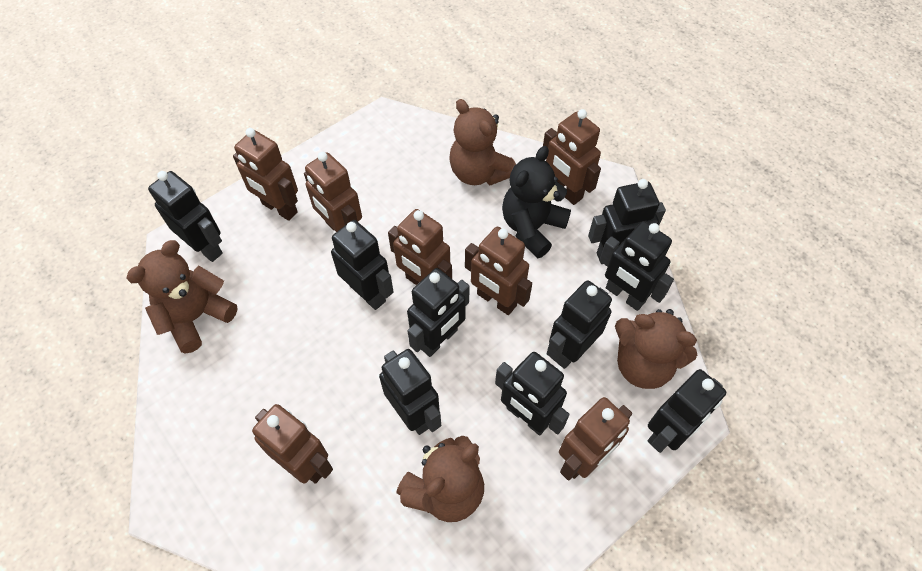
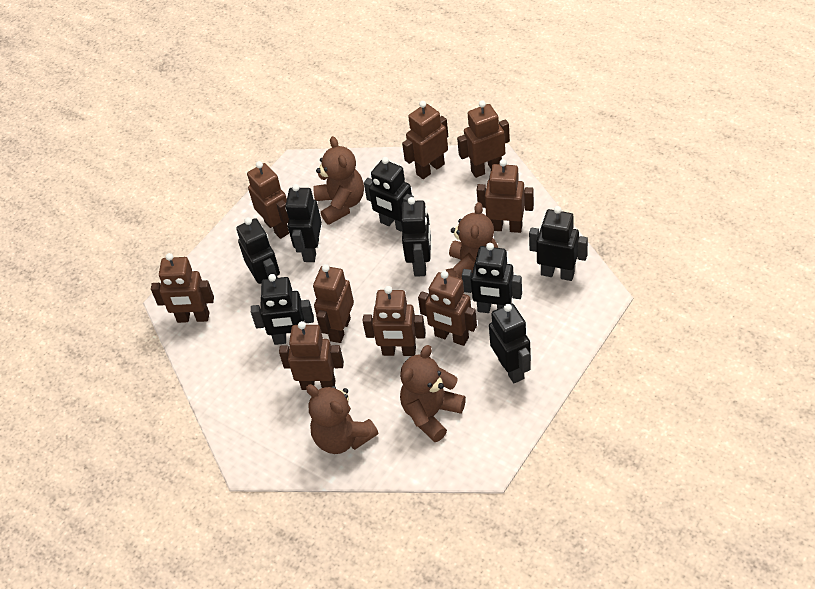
black robot: [148,171,223,262] [331,220,394,310] [379,349,441,435] [407,268,470,357] [495,352,569,436] [547,280,612,369] [588,179,666,264] [599,221,674,311] [648,369,726,453] = 9 -> [236,217,280,284] [251,274,314,345] [285,184,322,262] [364,157,414,232] [401,197,431,277] [462,243,522,313] [489,303,531,383] [529,206,588,281] = 8
black teddy bear: [502,146,571,258] = 1 -> none = 0
brown robot: [233,128,298,221] [252,404,333,484] [304,152,362,232] [388,209,452,285] [465,227,532,315] [543,109,601,205] [559,397,632,481] = 7 -> [151,253,214,323] [247,161,289,239] [279,321,344,390] [313,264,354,343] [363,286,425,356] [402,101,448,179] [418,271,477,346] [457,100,510,178] [477,159,534,233] = 9

